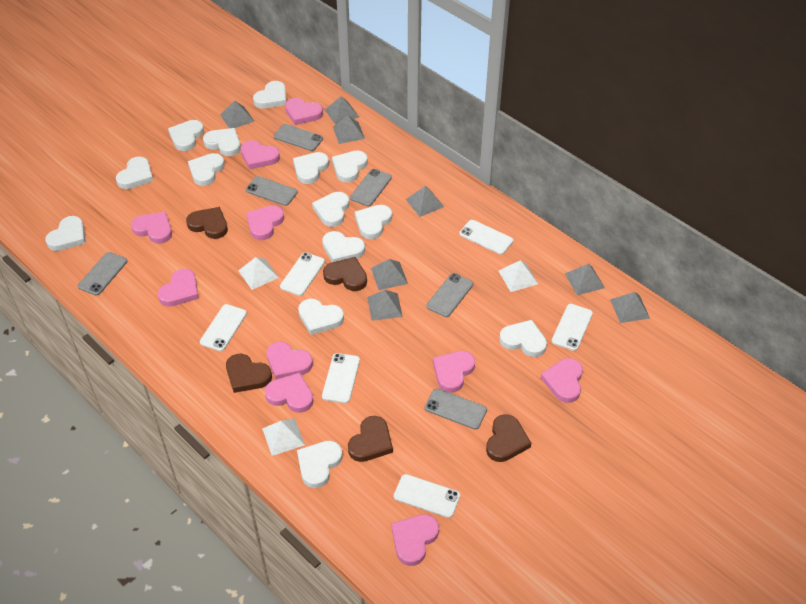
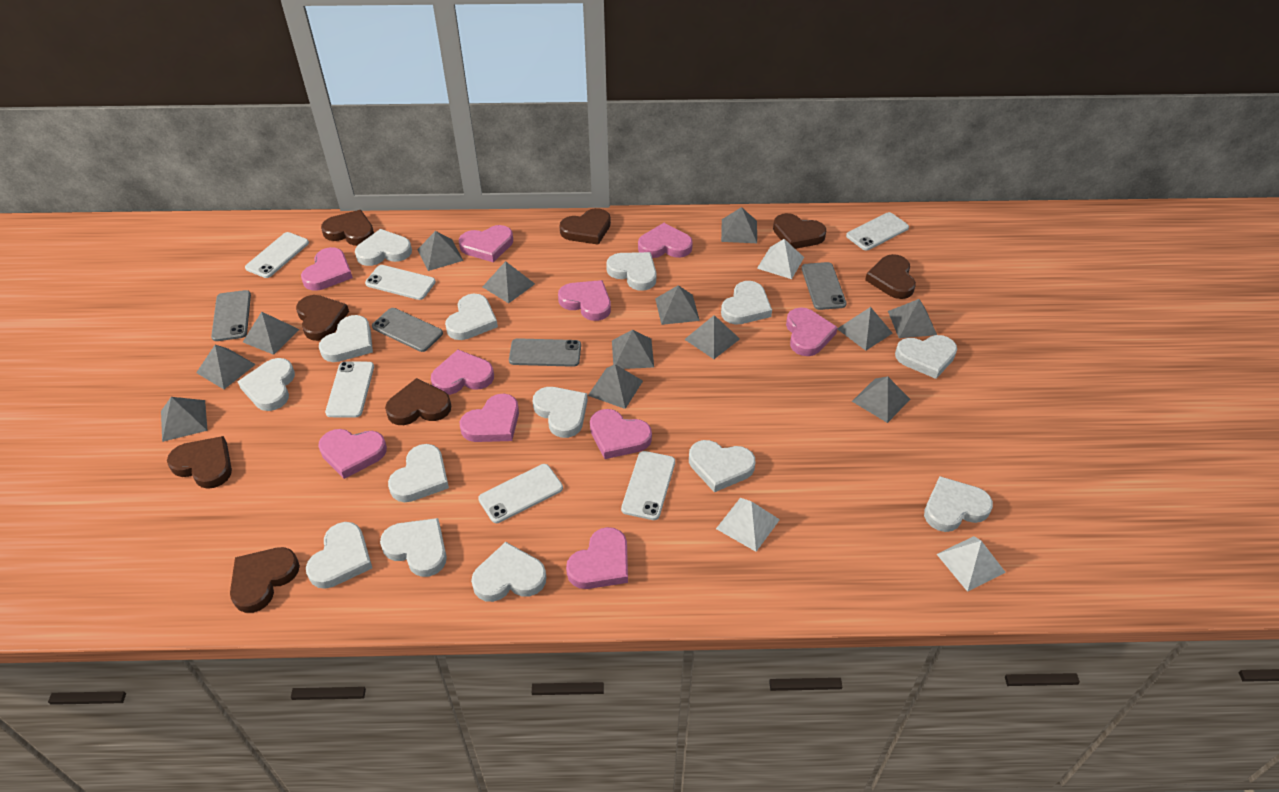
brown heart: [186,207,228,239] [226,354,272,393] [323,257,367,291] [348,416,393,462] [486,414,531,462] = 5 -> [167,436,232,489] [230,547,300,613] [296,295,349,341] [321,210,374,246] [385,378,451,425] [560,208,611,245] [773,213,827,249] [865,254,916,299] = 8
grey phone: [78,252,127,296] [246,176,298,206] [274,124,323,151] [350,169,392,206] [424,388,487,430] [426,273,473,317] = 6 -> [211,290,251,341] [372,308,443,352] [509,338,581,367] [801,262,847,310] = 4
grey pyramid: [220,100,255,128] [325,96,359,125] [333,116,365,144] [367,290,403,321] [371,259,408,290] [406,186,444,217] [565,264,605,295] [610,292,650,323] = 8 -> [161,397,208,442] [196,345,256,389] [243,312,300,355] [417,231,463,271] [482,261,535,303] [588,364,643,409] [612,330,654,369] [655,285,700,325] [684,315,740,359] [721,207,757,243] [837,307,893,351] [852,376,910,423] [888,299,937,338] = 13

